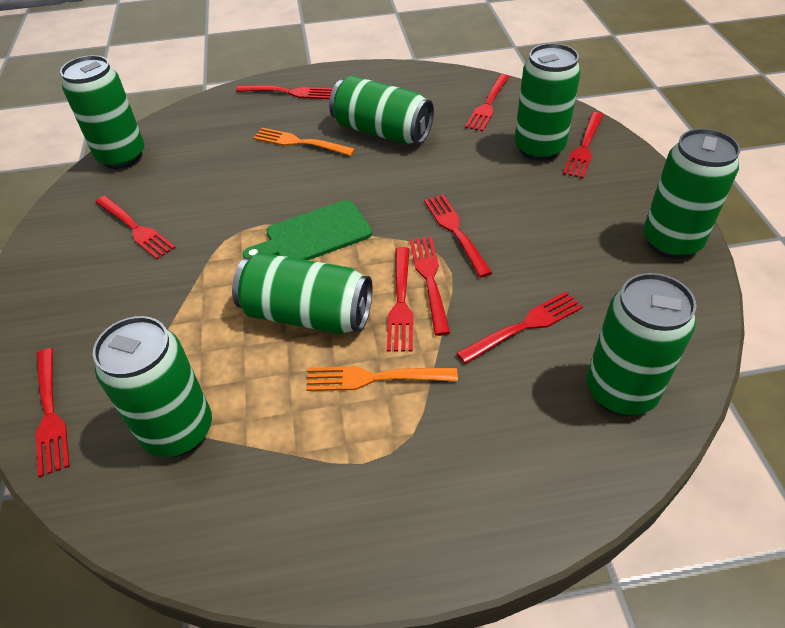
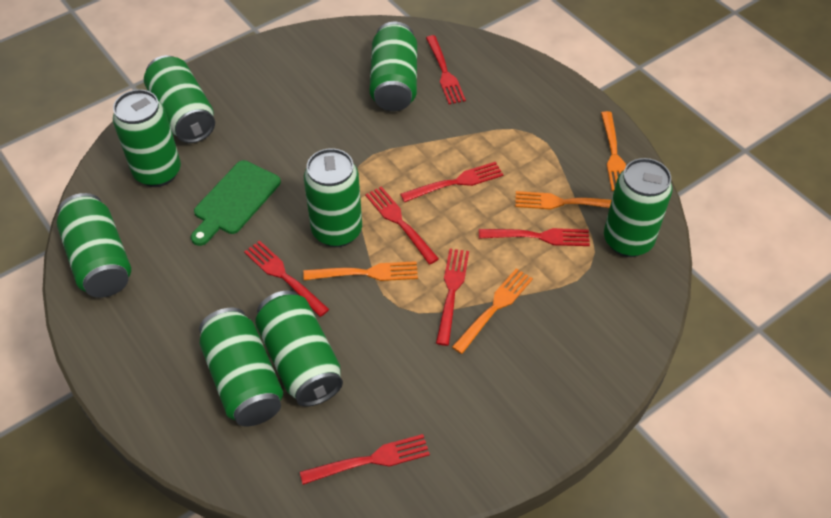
green can: [60,55,145,169] [93,316,212,457] [232,252,373,334] [329,76,434,144] [514,43,581,161] [586,273,697,416] [643,128,740,259] = 7 -> [57,193,131,298] [113,89,181,187] [144,55,215,143] [199,307,283,426] [255,291,343,407] [304,148,362,247] [370,22,417,111] [604,158,672,257] = 8
orange fork: [253,128,355,156] [306,366,458,391] = 2 -> [303,261,418,281] [452,268,533,354] [515,191,612,210] [601,111,626,191] = 4
red fork: [36,348,70,477] [95,196,176,259] [236,85,333,99] [387,247,413,351] [410,237,450,336] [424,195,492,278] [457,292,583,364] [465,74,510,131] [563,112,604,179] = 9 -> [244,241,329,317] [300,434,430,485] [365,186,439,265] [400,162,503,202] [426,35,466,104] [436,249,469,346] [479,228,590,246] = 7

